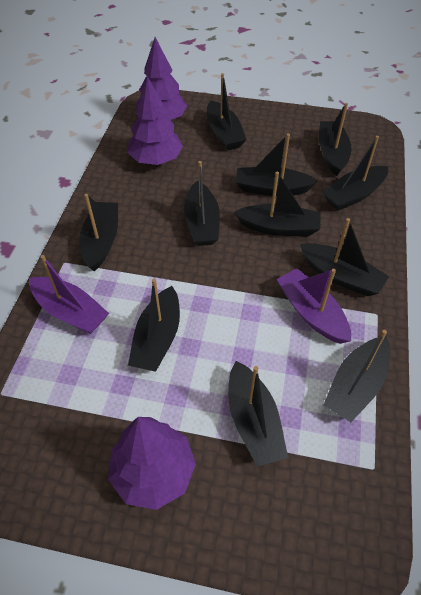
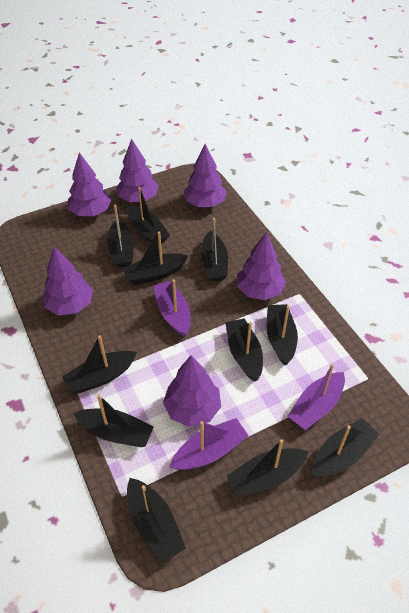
purple boat: [29,255,109,334] [277,268,351,344] = 2 -> [153,279,191,337] [169,418,249,470] [288,364,345,430] = 3
purple tree: [108,417,196,510] [127,76,183,165] [136,37,187,120] = 3 -> [42,247,93,315] [68,152,111,216] [116,139,159,202] [163,355,221,427] [184,144,227,207] [237,232,286,300] = 6

